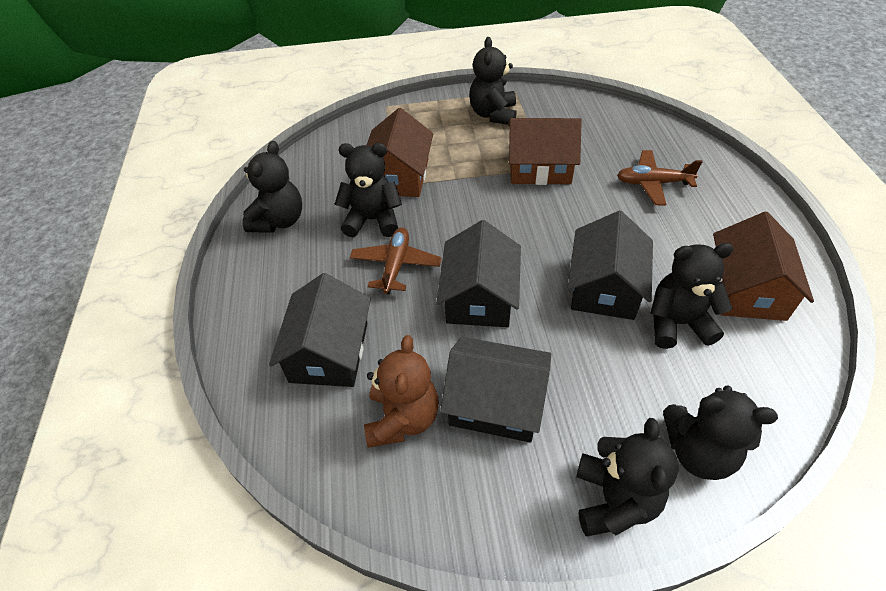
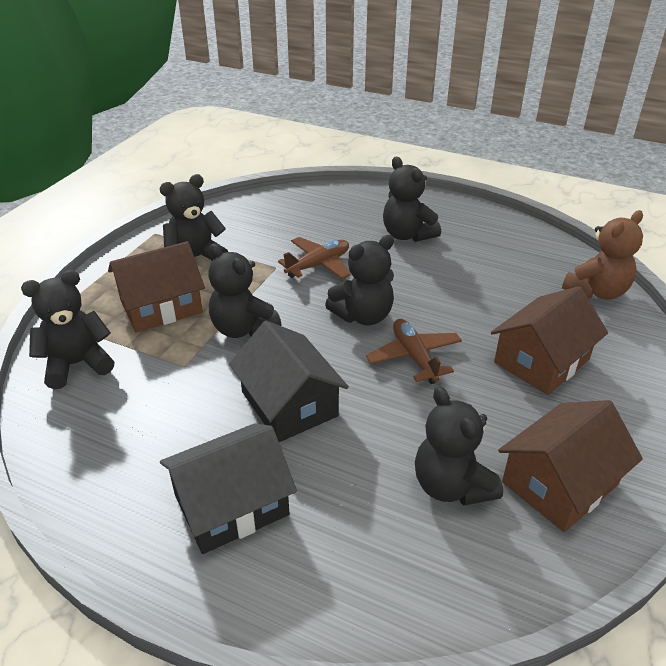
black house: [269,273,371,387] [436,220,521,327] [440,337,551,442] [568,211,653,320] = 4 -> [160,423,297,554] [229,321,349,442] = 2

